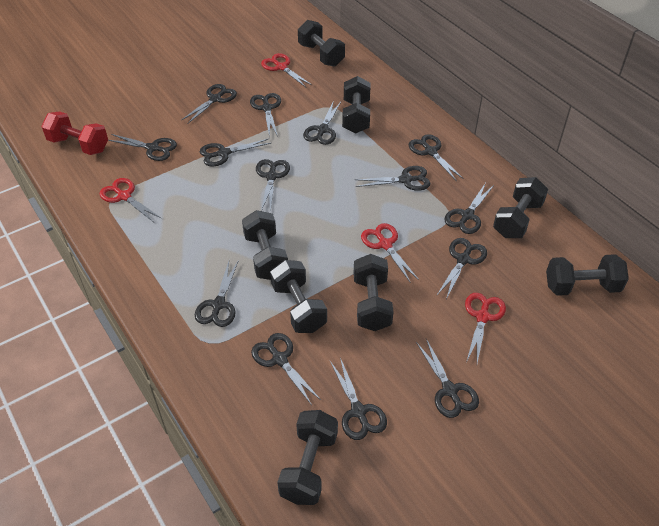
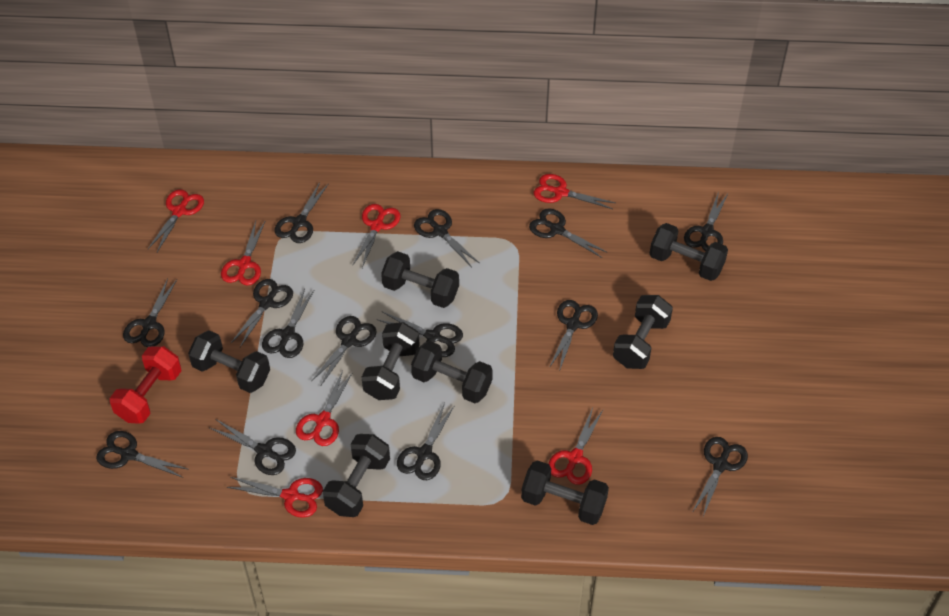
red scissors: [100,178,162,222] [261,53,312,87] [361,223,419,283] [465,293,506,363] = 4 -> [148,189,204,252] [221,221,265,286] [227,477,323,518] [296,371,353,446] [352,204,401,268] [534,174,615,209] [548,408,603,485] = 7

